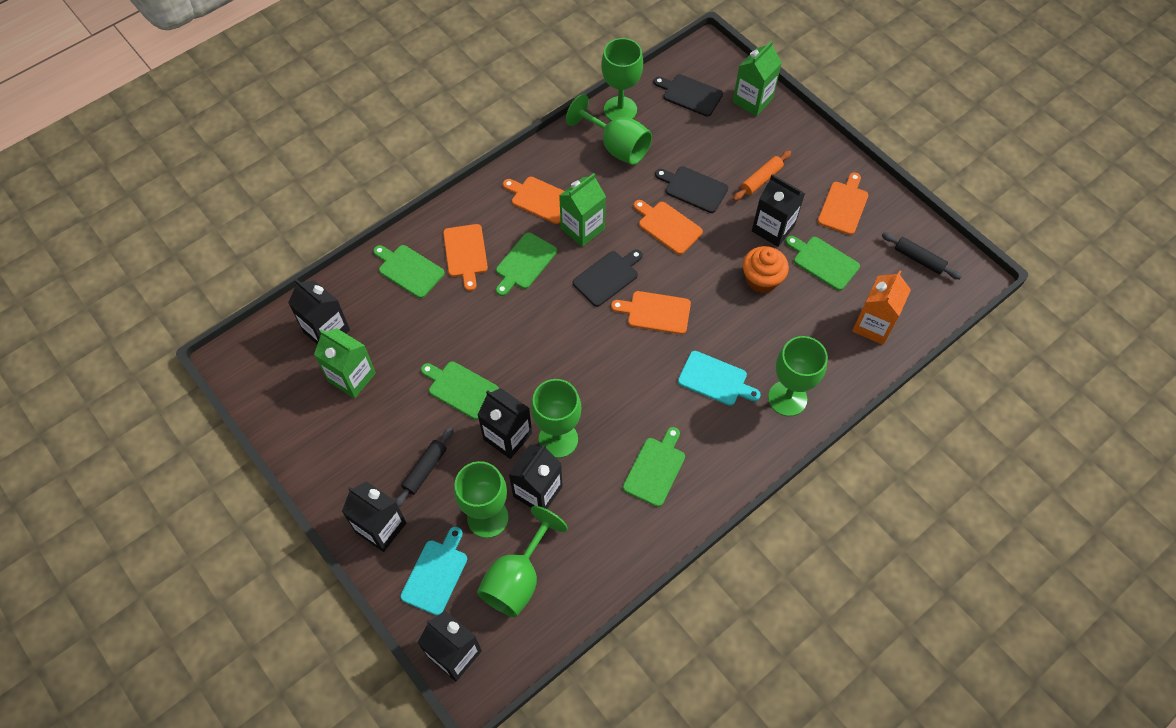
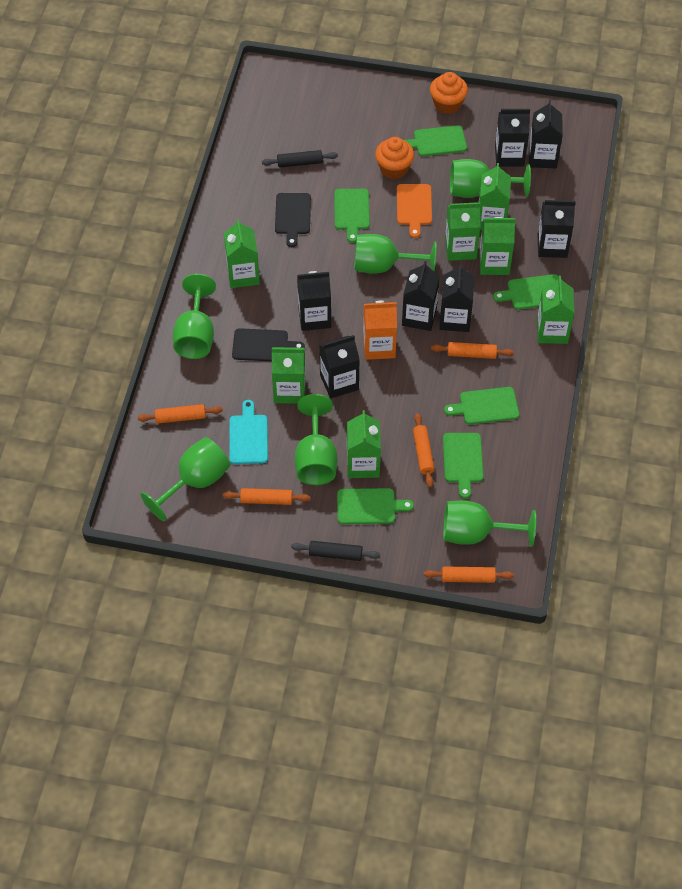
black carton: [288,279,350,344] [342,481,406,552] [418,611,482,681] [477,388,532,459] [509,444,563,509] [752,174,805,247] = 6 -> [297,271,331,331] [319,335,360,398] [402,261,440,331] [439,263,475,332] [495,109,530,166] [529,100,563,168] [537,200,576,258] = 7
black cutting board: [573,249,643,307] [653,74,723,116] [655,166,728,213] = 3 -> [232,328,305,361] [275,193,311,247] = 2
green carton: [314,328,376,398] [559,173,606,247] [733,40,782,116] = 3 -> [224,219,260,288] [272,347,306,404] [347,410,381,478] [445,202,480,261] [479,163,511,230] [479,217,515,275] [537,276,575,344] = 7
green cutting board: [373,245,445,298] [421,361,499,420] [496,232,557,296] [623,427,685,507] [786,236,860,291] = 5 -> [334,189,370,243] [337,488,414,524] [404,125,467,156] [443,433,484,499] [444,387,519,425] [493,274,559,310] = 6
orange cupcake: [743,246,789,293] = 1 -> [375,137,414,179] [430,72,468,114] = 2
orange cutting board: [443,224,488,291] [503,177,564,224] [611,291,691,334] [633,200,703,254] [818,172,868,235] = 5 -> [397,184,432,238] = 1
orange rolling pin: [733,151,791,201] = 1 -> [138,404,223,424] [223,488,310,505] [413,413,435,488] [423,566,514,583] [431,342,514,359] = 5
turquoise cutting board: [401,527,467,616] [678,351,761,406] = 2 -> [229,400,268,464] = 1

